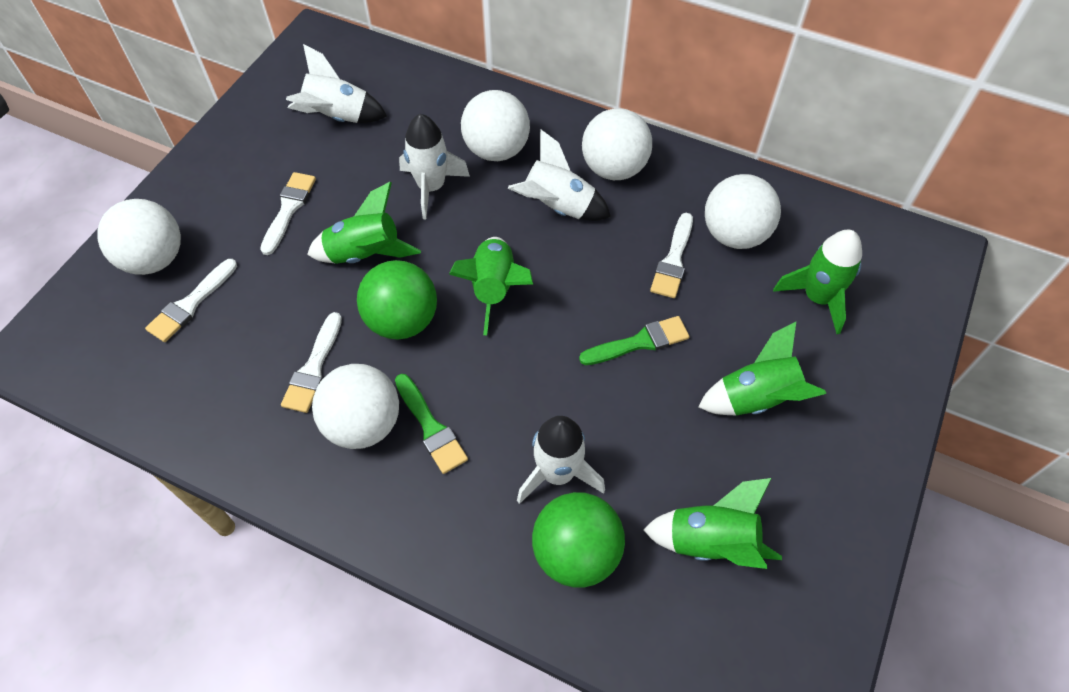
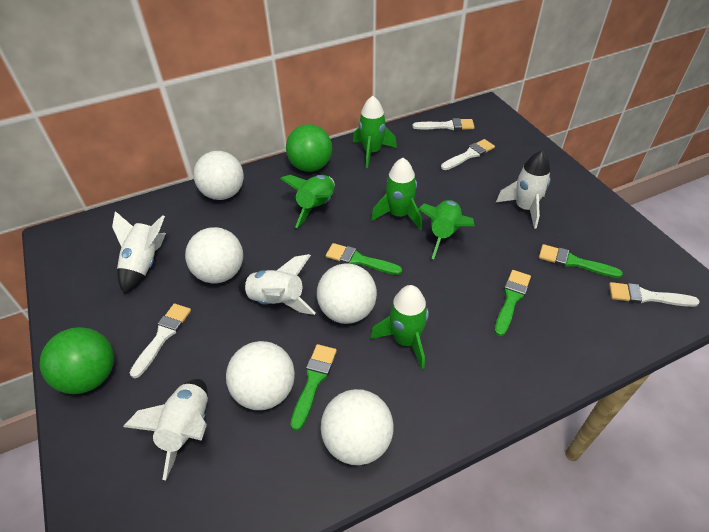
green brush: [395,374,468,474] [579,316,690,365] = 2 -> [290,344,337,431] [326,243,402,275] [494,270,531,336] [539,244,623,278] = 4

